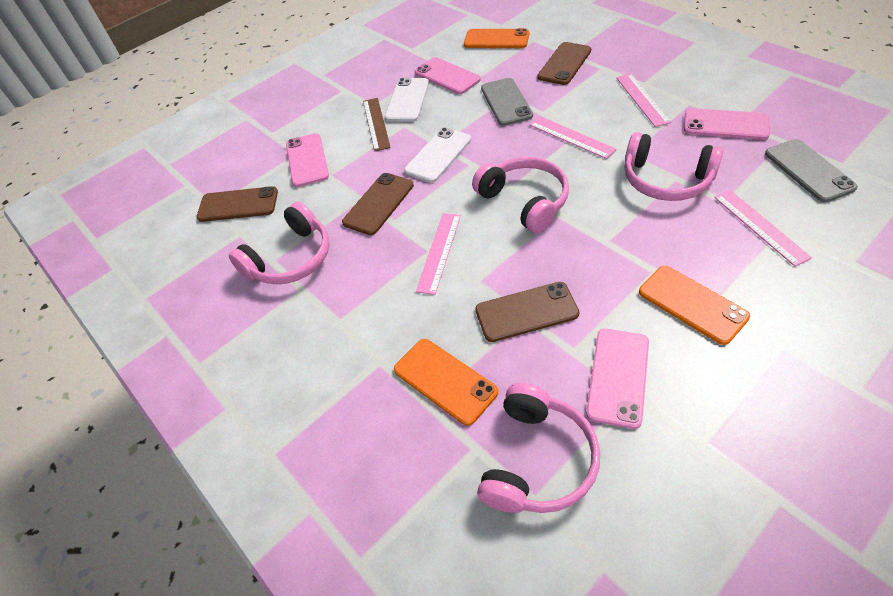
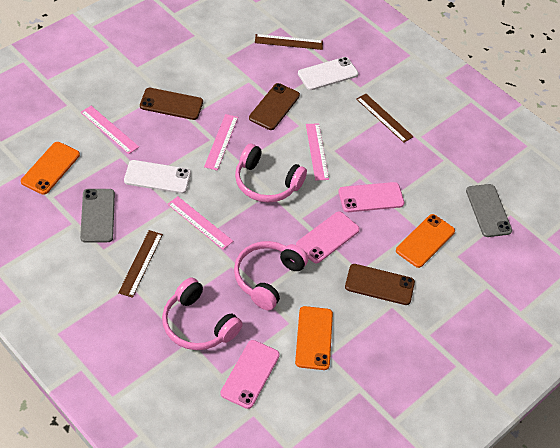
brown phone: [197,186,278,222] [342,173,414,235] [475,282,579,342] [537,42,591,85] = 4 -> [140,88,203,120] [249,83,300,130] [345,264,415,305] = 3
brown ruler: [363,98,391,151] = 1 -> [118,230,163,298] [255,34,323,50] [356,94,414,143] = 3
pink headphones: [229,201,330,284] [472,157,569,233] [477,383,600,513] [624,132,723,201] = 4 -> [162,277,243,350] [234,241,308,310] [235,143,307,203] = 3
pink phone: [286,133,329,187] [415,57,481,94] [586,329,649,429] [684,108,770,140] = 4 -> [220,340,280,409] [296,211,360,263] [338,182,404,212] = 3

